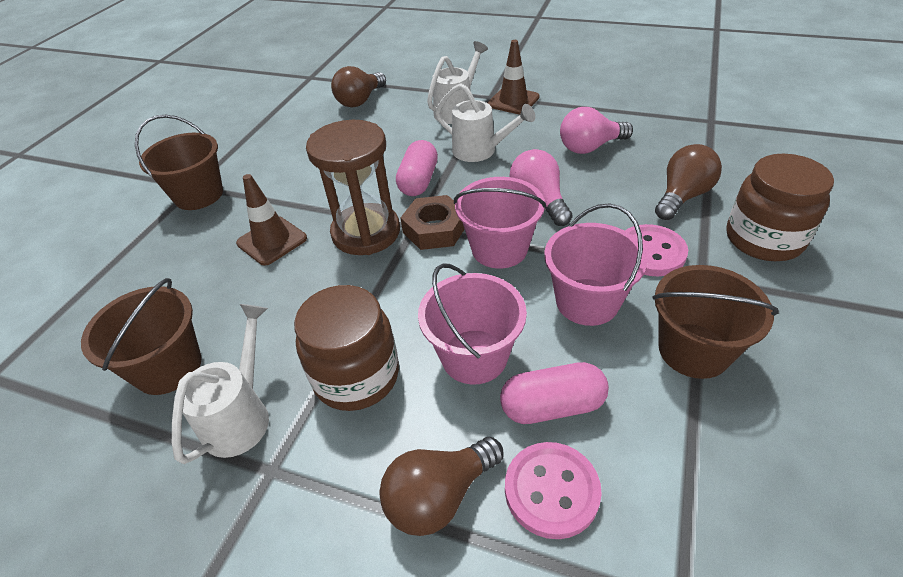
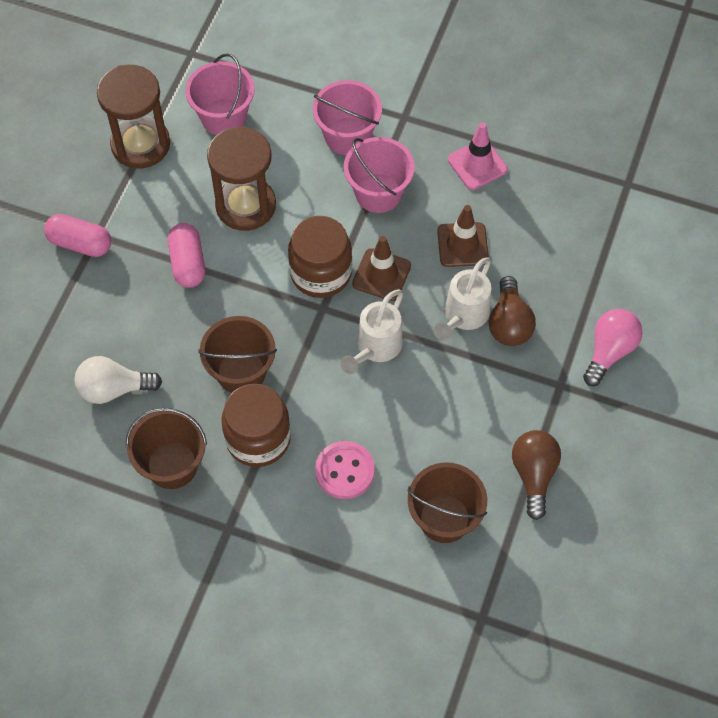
brown hourglass: [306,120,400,255] = 1 -> [97,65,170,169] [207,126,276,231] = 2
brown light bulb: [331,66,386,108] [379,437,504,536] [655,144,722,220] = 3 -> [489,276,536,346] [512,430,561,520] = 2
brown nut: [400,195,465,250] = 1 -> none = 0
pink button: [505,442,602,539] [625,224,688,276] = 2 -> [315,441,375,499] = 1
pink light bulb: [510,149,573,226] [560,107,633,154] = 2 -> [583,309,642,386] = 1
pink traffic cone: none = 0 -> [448,123,508,190] = 1
white light bulb: none = 0 -> [74,356,162,404] = 1
white watering can: [172,304,269,464] [427,41,488,124] [435,83,535,162] = 3 -> [340,289,403,374] [434,257,491,341] = 2

